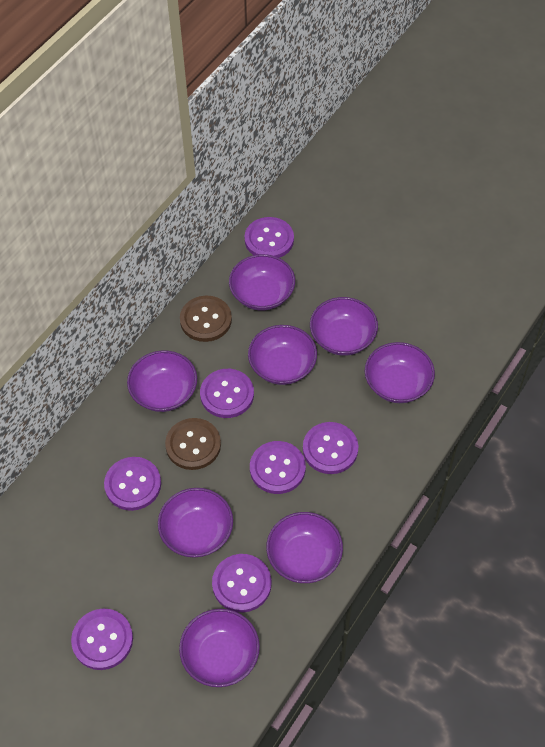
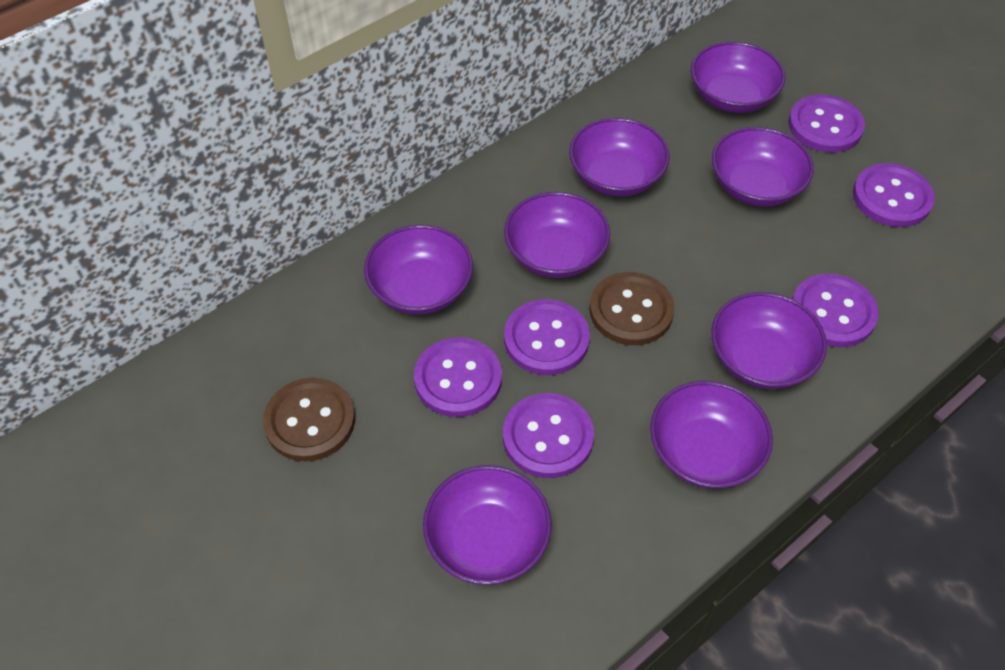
purple button: [71,609,133,670] [104,457,161,511] [200,369,254,418] [212,554,271,613] [244,217,294,258] [250,441,306,494] [303,422,358,474] = 7 -> [414,337,502,417] [503,393,594,478] [504,299,590,375] [788,94,865,153] [792,274,879,347] [853,163,935,227] = 6

